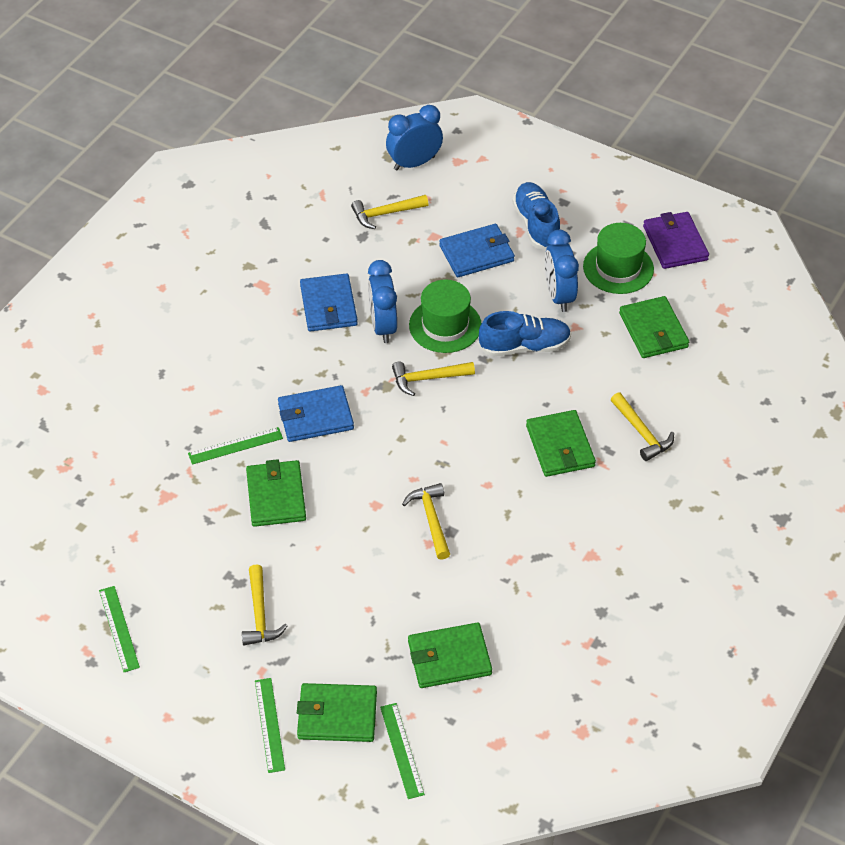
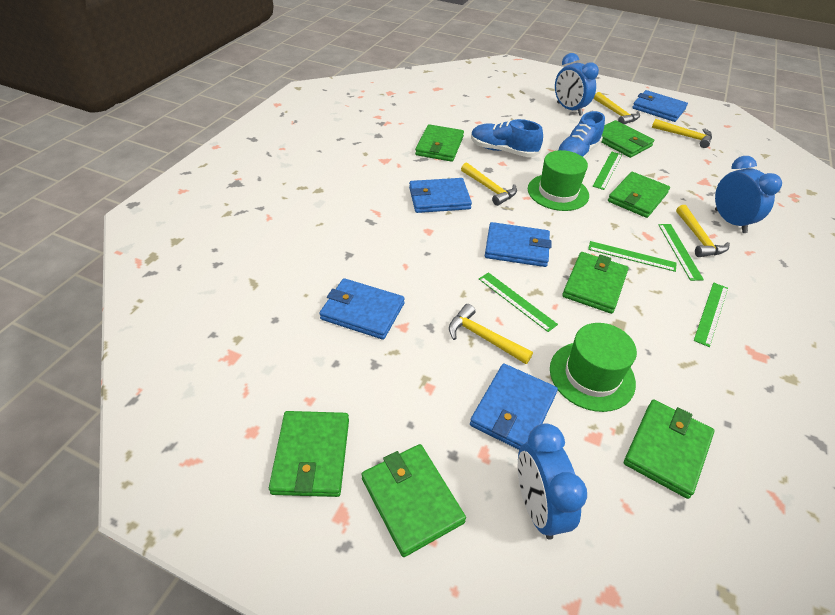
blue wallet: [278,385,354,442] [300,273,358,332] [439,224,515,277] = 3 -> [319,278,405,340] [409,178,472,213] [470,364,558,450] [485,222,552,267] [632,90,688,122] = 5
green ruler: [99,586,140,672] [188,427,283,465] [255,678,285,773] [380,703,425,799] = 4 -> [479,272,558,332] [588,241,677,272] [593,152,622,190] [658,224,704,281] [694,283,728,347] = 5
green wallet: [246,459,306,527] [297,683,377,742] [408,622,492,688] [526,410,596,477] [619,296,689,358] = 5 -> [269,411,349,497] [361,444,466,557] [415,124,464,162] [562,252,629,314] [601,120,654,158] [608,172,670,218] [624,400,714,499] = 7
purple wallet: [643,212,709,269] = 1 -> none = 0

